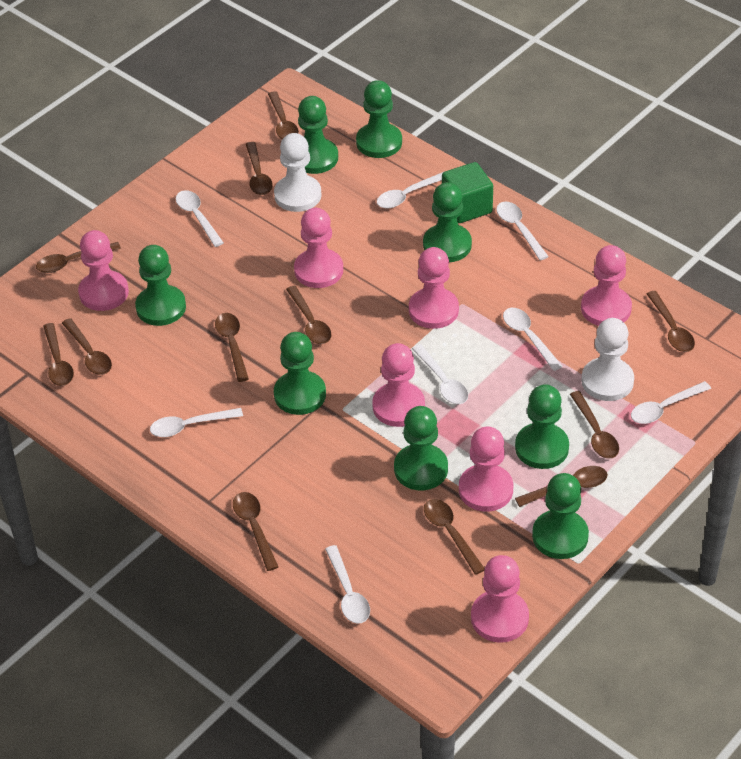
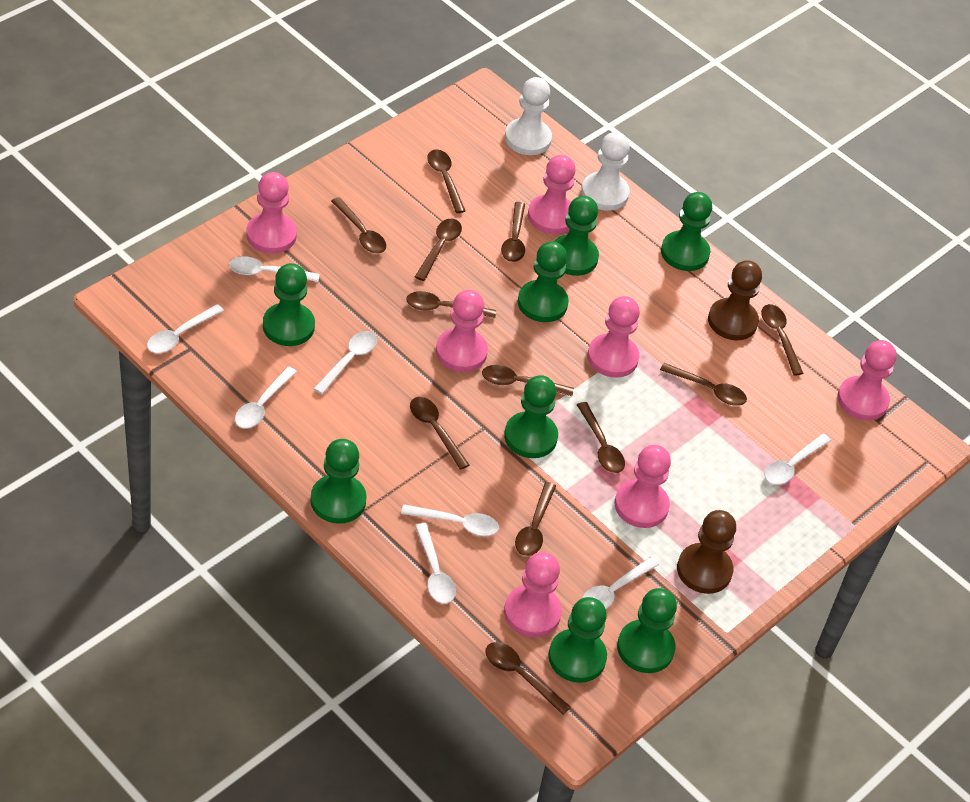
brown pawn: none = 0 -> [677,510,736,594] [708,260,762,340] = 2
green cube: [442,162,493,223] = 1 -> none = 0

